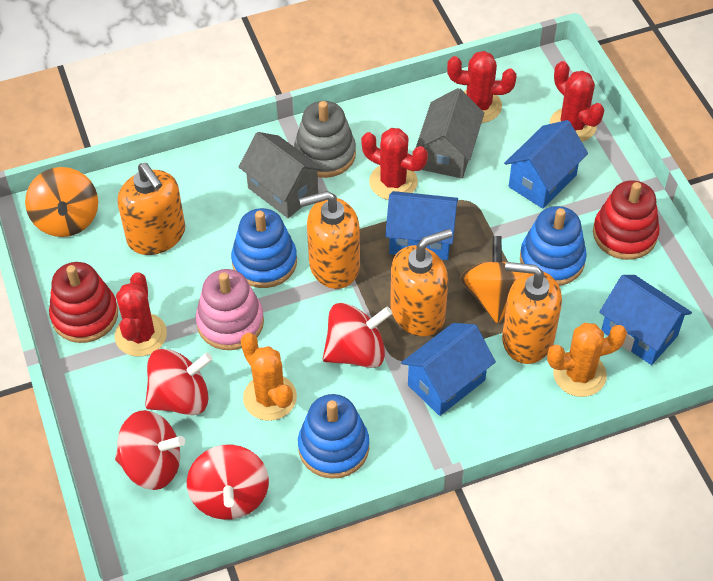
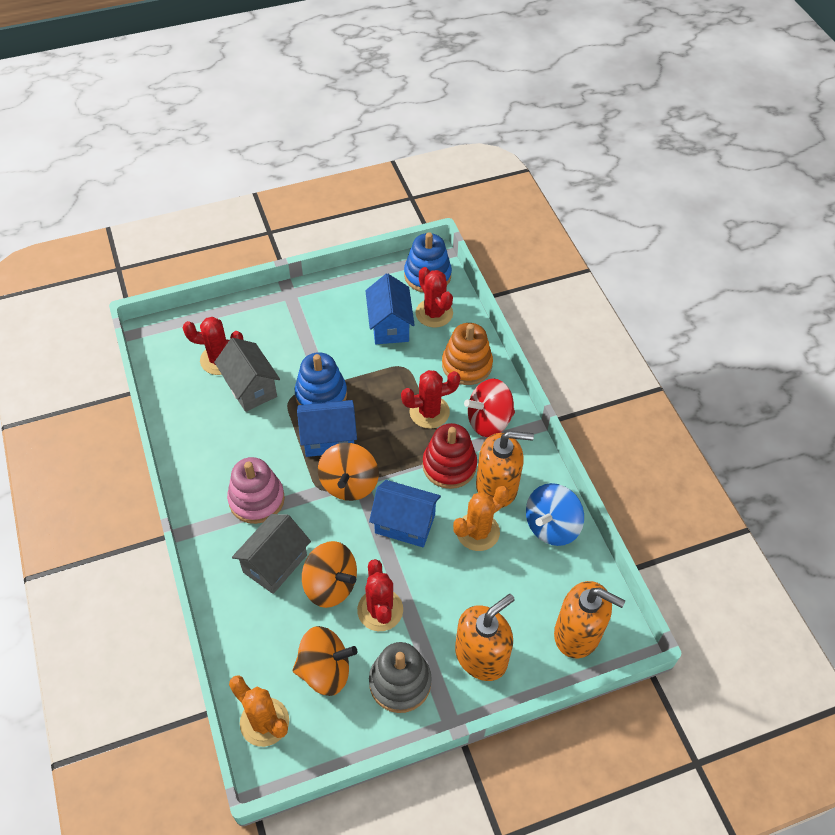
blue house: [385,191,458,260] [401,323,496,416] [504,120,588,209] [599,275,692,365] = 4 -> [297,400,357,457] [365,274,415,344] [369,480,441,547] = 3
blue spinning top: none = 0 -> [526,483,584,546] = 1
blue stacking toy: [231,208,297,288] [298,394,369,479] [520,206,587,286] = 3 -> [295,352,347,405] [404,232,452,293] = 2
orange soap dispenser: [118,163,185,255] [299,191,360,289] [390,229,452,337] [502,262,562,364] = 4 -> [455,594,515,681] [476,431,534,508] [554,581,625,658] = 3
orange spinning top: [25,167,98,237] [460,236,525,324] = 2 -> [292,626,358,696] [302,541,357,608] [318,443,379,501] = 3
orange stacking toy: none = 0 -> [442,323,493,385] = 1
red spinning top: [115,410,185,490] [145,349,213,415] [187,444,269,520] [323,303,393,368] = 4 -> [464,379,515,437] = 1
red stacking toy: [49,262,118,343] [593,180,660,260] = 2 -> [422,423,477,489] = 1

